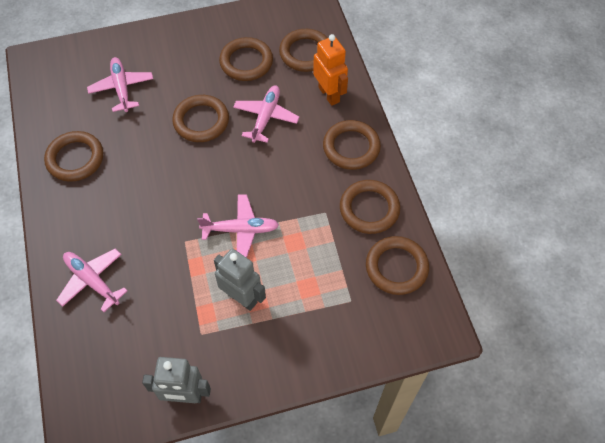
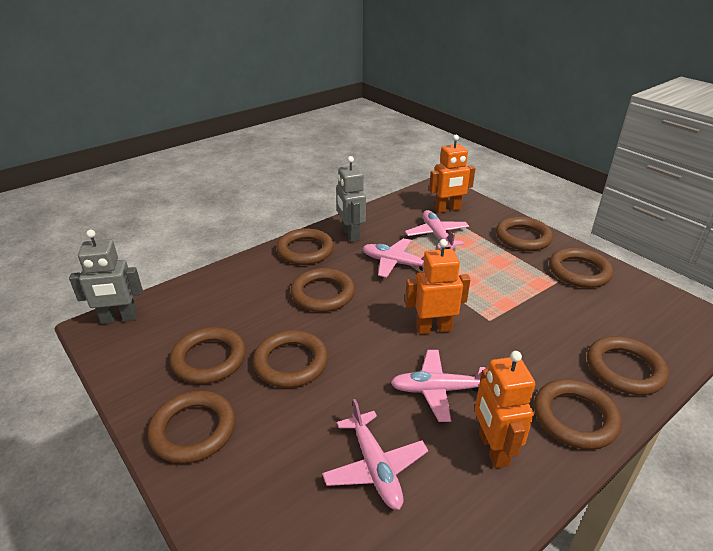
brown ring: [44,131,103,182] [172,95,229,142] [219,37,273,81] [279,29,328,72] [323,120,381,170] [340,180,400,234] [366,236,429,295] = 7 -> [148,390,236,464] [170,327,246,384] [253,330,328,388] [276,228,334,265] [291,268,355,312] [496,217,553,251] [534,379,622,450] [549,248,613,288] [587,336,669,395] = 9
orange robot: [313,34,348,106] = 1 -> [405,239,470,334] [429,135,475,213] [475,351,535,468] = 3

